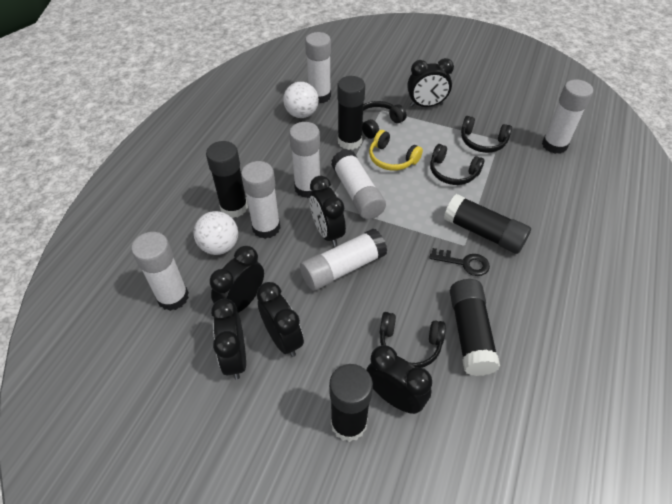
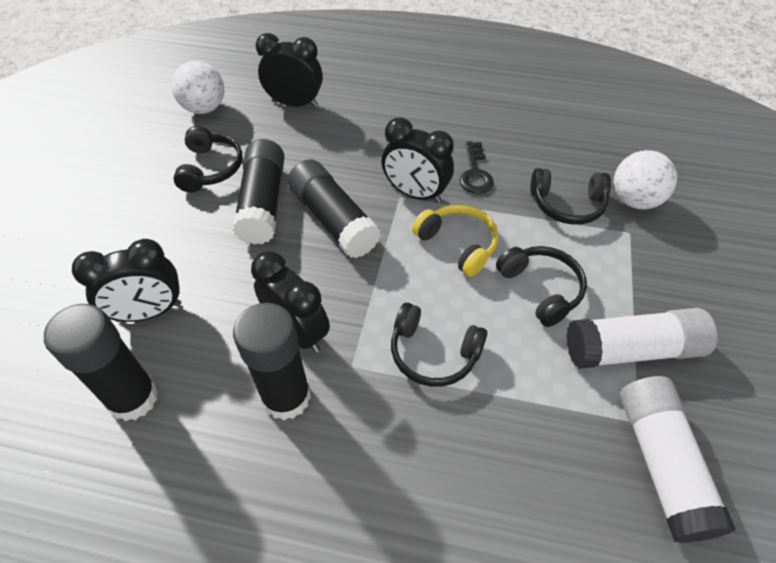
black clock: [210,246,264,313] [211,299,246,379] [257,282,304,357] [310,176,346,246] [366,345,432,414] [407,58,454,107] = 6 -> [72,239,181,322] [251,251,330,353] [256,33,323,107] [381,118,454,203] = 4
black glue stick: [206,141,248,218] [329,364,373,442] [337,76,365,150] [444,194,531,254] [450,279,500,376] = 5 -> [44,304,158,421] [232,139,285,245] [233,303,311,420] [288,159,381,258] = 4
white glue stick: [132,232,189,311] [241,161,280,239] [289,122,320,198] [300,229,387,291] [305,32,331,103] [331,149,386,219] [542,79,593,154] = 7 -> [566,308,717,369] [620,376,736,543] = 2

